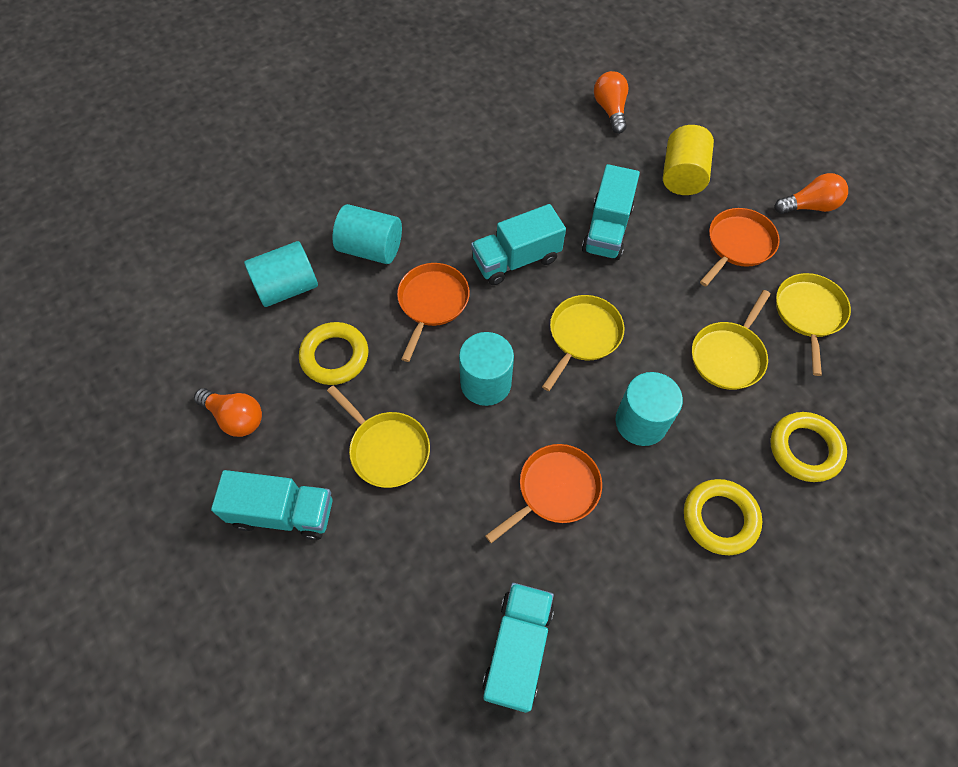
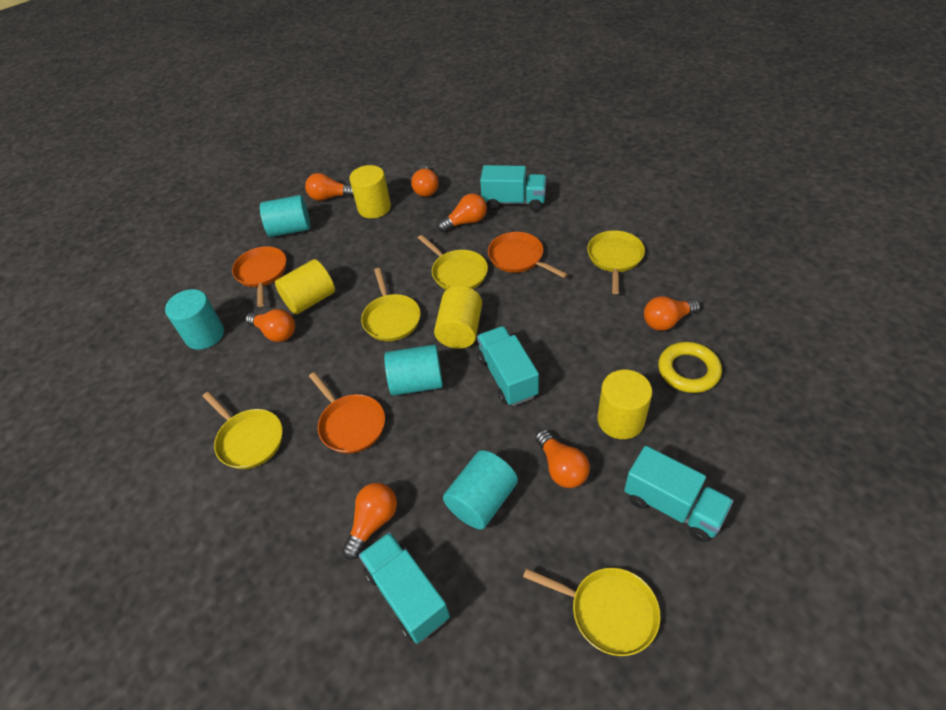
orange light bulb: [194,388,262,437] [594,71,628,134] [775,173,848,214] = 3 -> [246,309,295,342] [305,173,354,201] [342,483,397,560] [411,165,439,197] [438,193,487,232] [535,430,590,488] [644,296,700,331] = 7
yellow cylinder: [663,125,714,195] = 1 -> [275,259,335,314] [349,165,391,218] [434,286,482,349] [597,370,652,439] = 4
yellow pan: [327,385,430,488] [542,295,625,391] [692,290,771,390] [776,273,851,376] = 4 -> [202,392,283,469] [361,268,421,341] [418,235,488,290] [523,568,661,656] [587,231,645,294] = 5
yellow ring: [299,322,368,385] [684,479,762,555] [770,412,847,482] = 3 -> [658,342,722,393] = 1

